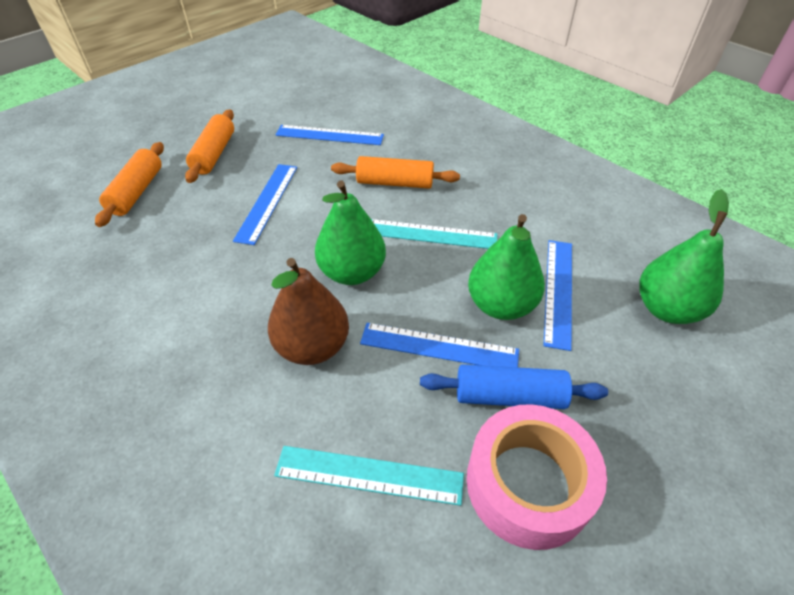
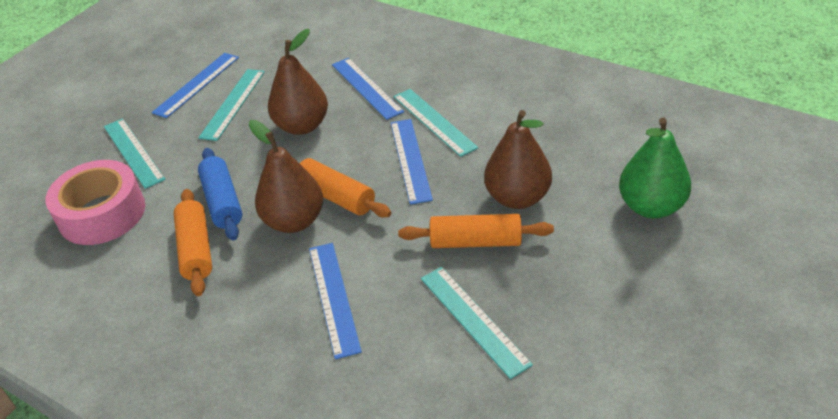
brown pear: [268,258,349,365] = 1 -> [249,120,323,233] [268,29,328,135] [484,110,552,209] = 3
green pear: [315,180,386,285] [468,214,545,320] [639,189,729,324] = 3 -> [619,117,691,218] = 1
turquoise ruler: [274,446,464,506] [371,219,498,249] = 2 -> [104,118,165,189] [198,69,265,141] [393,89,478,157] [421,267,533,379] = 4

